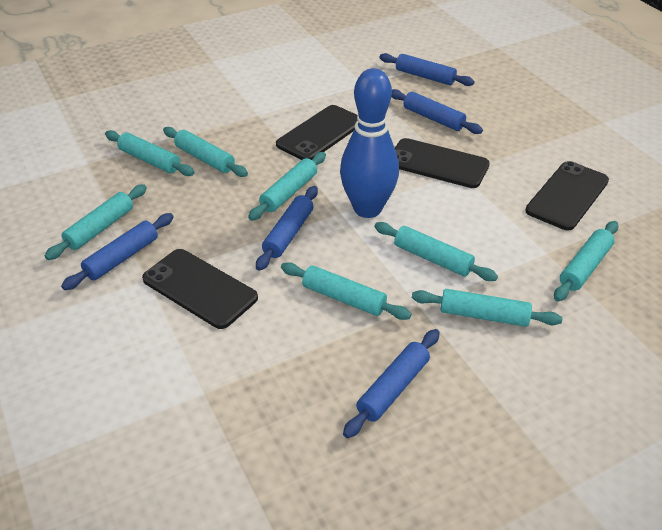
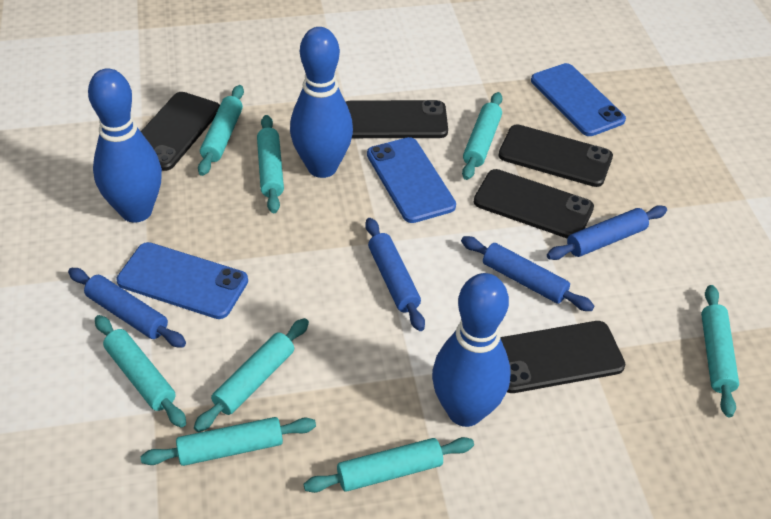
black phone: [142,249,258,329] [276,105,358,160] [395,138,490,188] [525,161,609,230] = 4 -> [141,92,220,171] [346,100,448,138] [474,169,594,238] [499,124,613,187] [500,321,626,393] = 5
blue bowling pin: [340,68,399,218] = 1 -> [88,68,162,223] [290,27,353,178] [432,273,511,427] = 3
blue phone: none = 0 -> [116,242,248,319] [367,137,456,223] [531,63,626,136] = 3
blue rolling pin: [61,213,173,290] [256,186,318,271] [343,329,440,438] [379,53,475,86] [391,89,483,134] = 5 -> [68,268,186,348] [365,218,425,331] [461,236,594,311] [547,205,667,260] = 4

